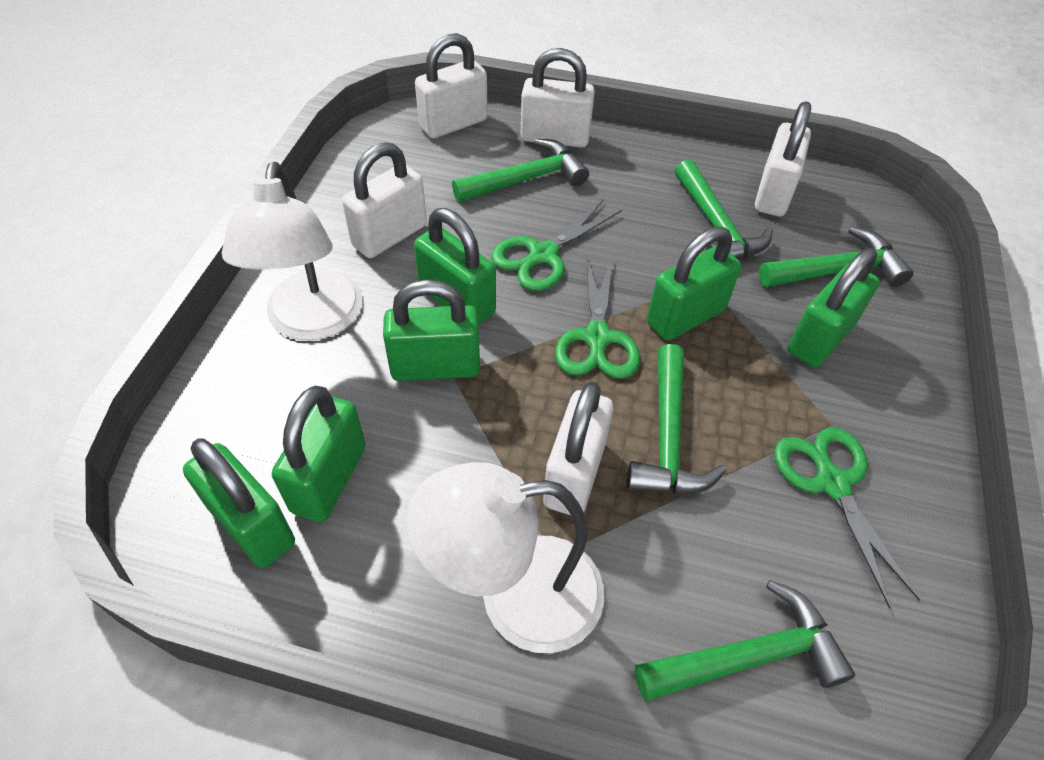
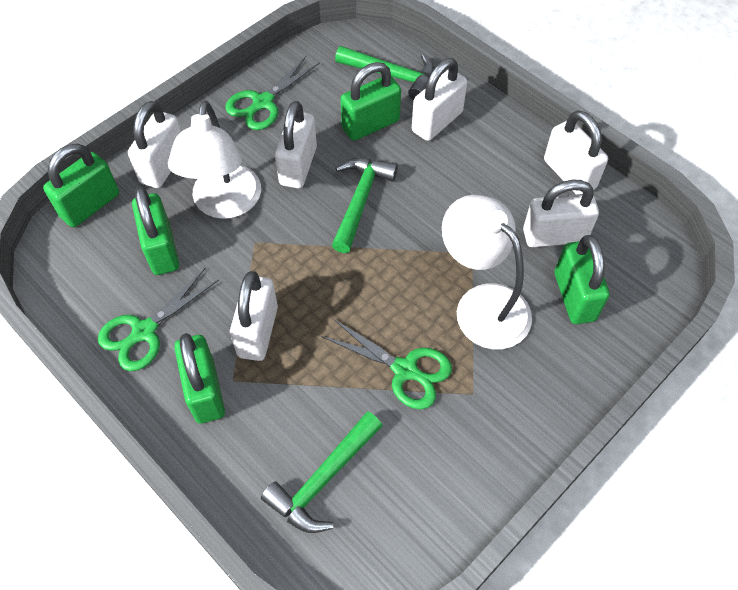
green hammer: [452,139,589,202] [627,344,726,494] [635,580,855,701] [675,159,773,260] [758,226,913,287] = 5 -> [261,411,383,533] [332,158,398,253] [335,46,434,100] = 3
green padlock: [183,438,295,568] [272,386,366,522] [383,279,480,381] [414,208,496,325] [647,226,741,341] [788,248,880,367] = 6 -> [43,143,119,227] [132,186,179,275] [174,333,225,424] [340,62,401,141] [555,235,610,324] = 5
white padlock: [342,142,427,258] [415,33,488,139] [521,48,595,148] [543,381,613,515] [755,101,811,216] = 5 -> [128,101,181,188] [230,271,278,361] [275,101,317,188] [412,58,467,141] [523,180,599,247] [544,110,608,194] = 6

